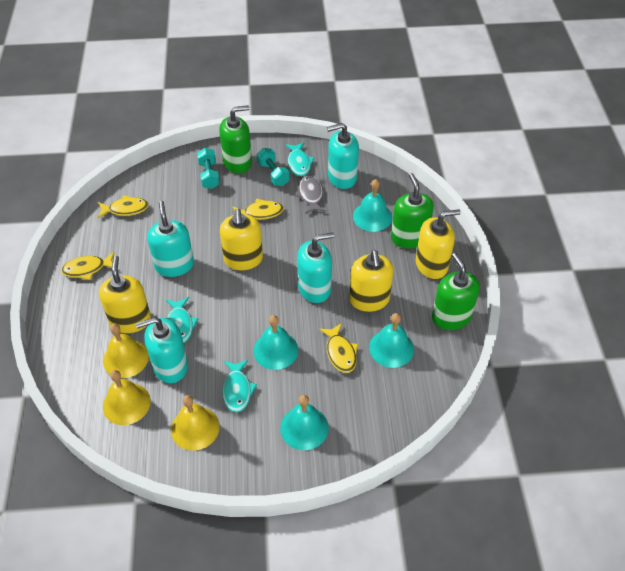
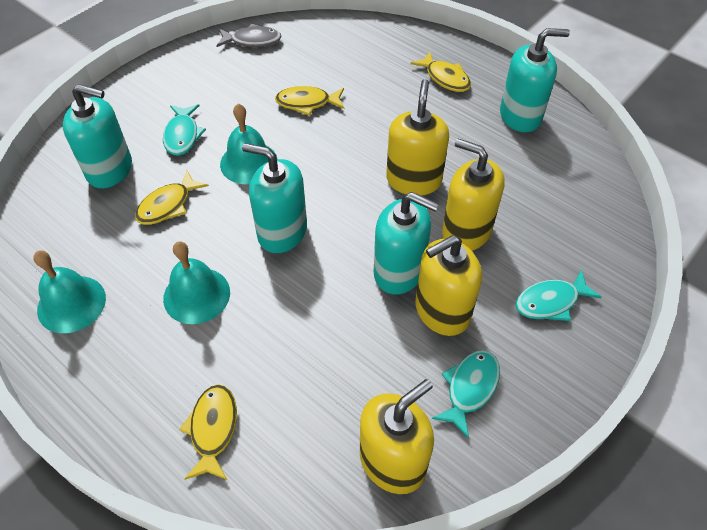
green soap dispenser: [219,105,252,173] [391,173,434,248] [432,253,480,330] = 3 -> none = 0
turquoise bell: [253,315,298,370] [280,395,329,450] [353,179,392,232] [369,313,414,368] = 4 -> [33,250,106,333] [163,242,230,324] [220,104,277,184] = 3
turquoise dumbbell: [197,148,220,189] [257,148,290,186] = 2 -> none = 0
yellow bell: [103,324,149,378] [103,370,151,425] [171,395,220,451] = 3 -> none = 0

